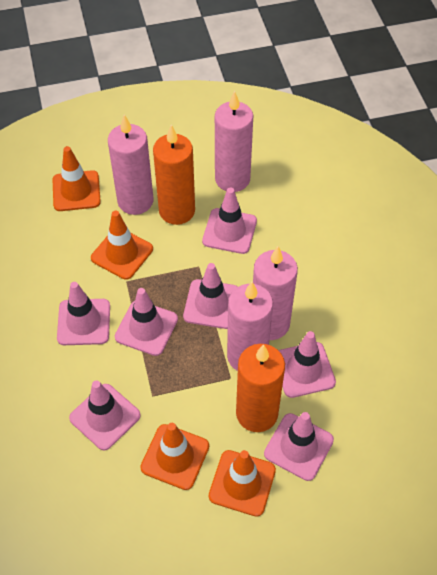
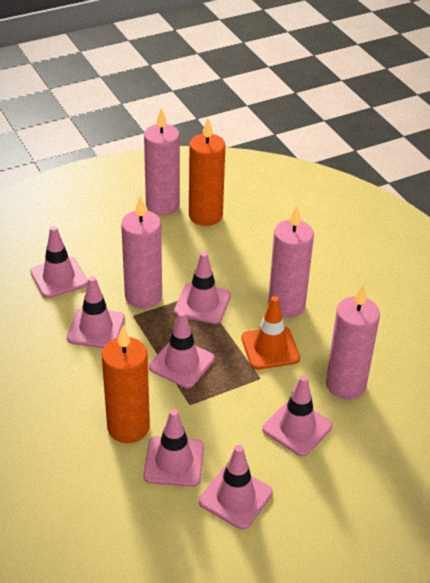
orange traffic cone: [52,146,101,211] [91,211,153,280] [140,423,209,490] [209,450,276,517] = 4 -> [241,296,300,370] = 1

